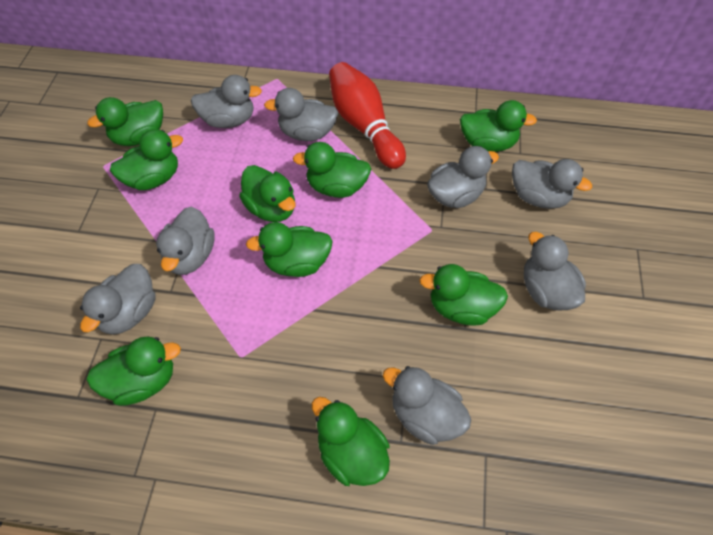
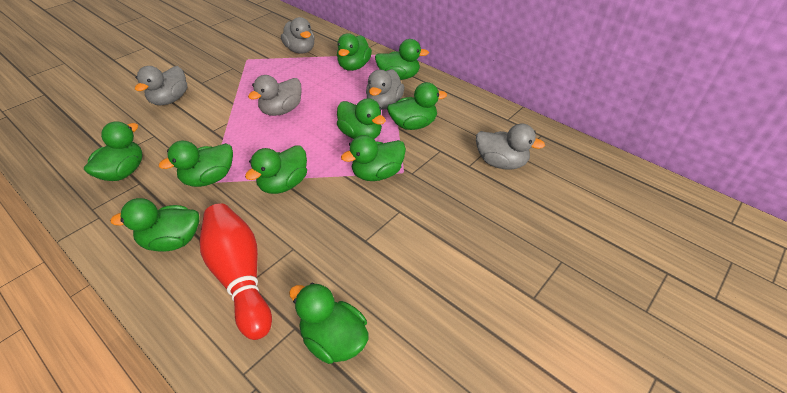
green duck: [86,337,181,406] [87,97,163,146] [110,129,183,190] [239,165,295,222] [246,222,333,277] [293,142,371,198] [312,397,390,486] [419,264,508,325] [460,100,537,152] = 9 -> [84,121,143,181] [110,198,199,252] [159,140,233,187] [245,145,307,194] [289,283,368,364] [337,33,372,71] [337,98,386,139] [341,135,406,181] [375,39,429,80] [387,82,447,130] = 10
grey duck: [80,264,156,335] [156,206,215,275] [191,75,262,128] [264,88,338,141] [383,366,471,445] [427,146,499,208] [512,159,592,209] [524,232,586,311] = 8 -> [135,66,187,105] [248,75,302,116] [281,17,315,54] [366,69,404,110] [476,124,545,170] = 5

